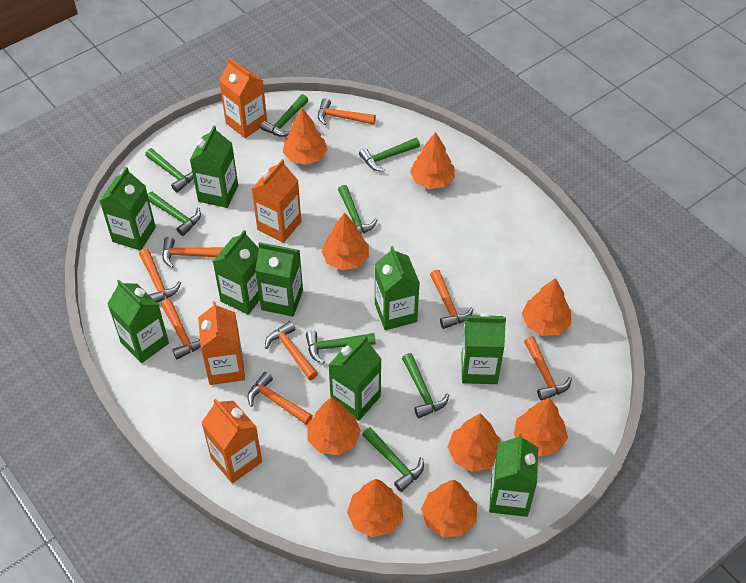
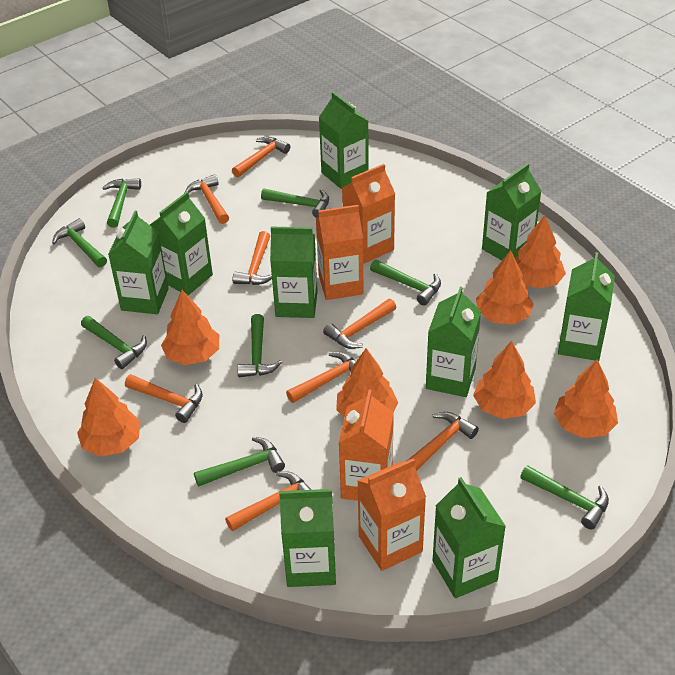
orange tree: [283,108,327,165] [307,397,361,455] [321,212,369,270] [347,479,403,537] [410,132,455,189] [421,480,477,537] [448,413,501,472] [514,398,568,457] [522,278,571,336] = 9 -> [77,378,141,457] [161,290,219,365] [336,348,398,417] [473,341,536,419] [476,250,534,325] [515,215,566,289] [554,359,618,438] = 7

